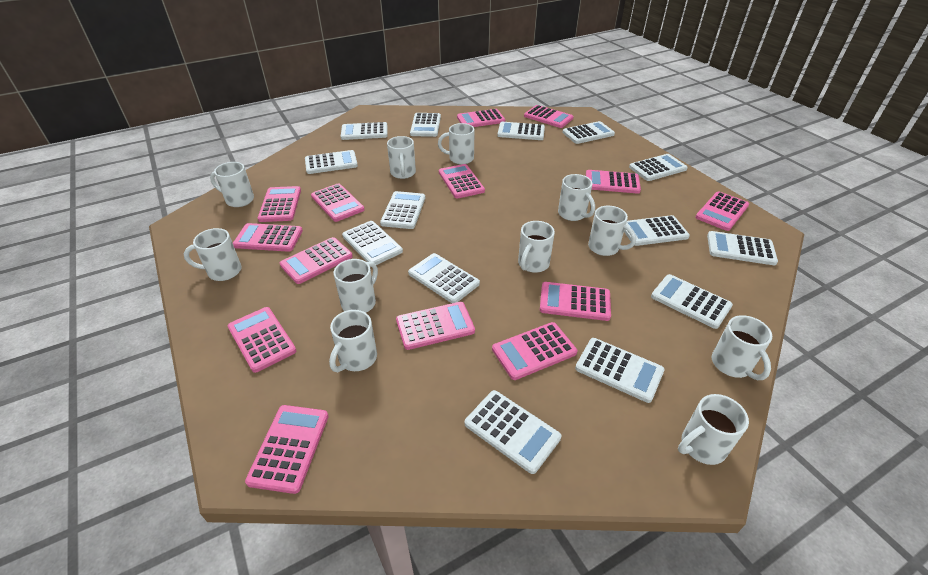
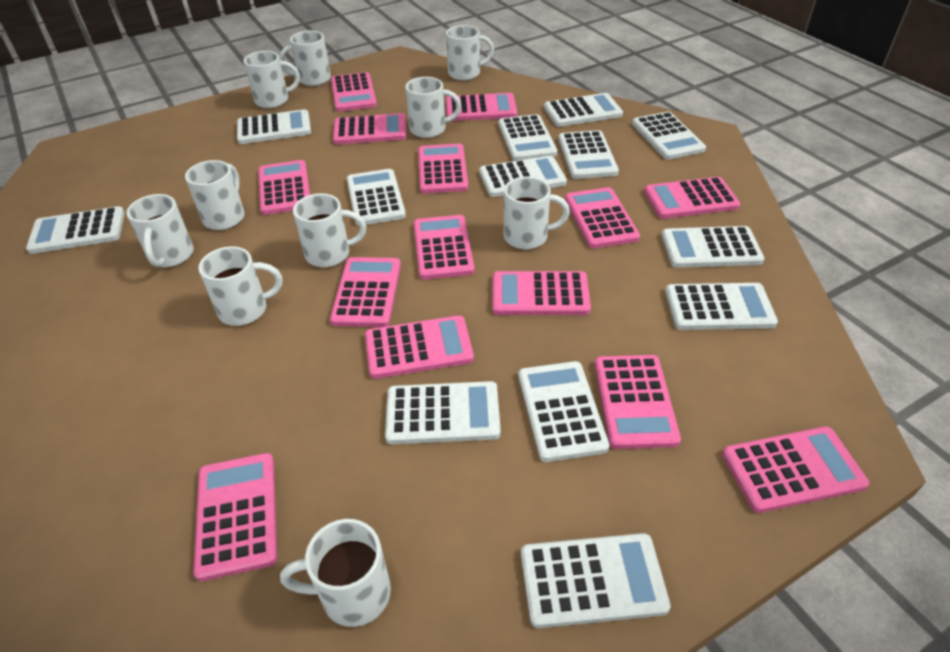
white calculator: [305,150,358,174] [341,122,387,140] [342,221,403,265] [380,191,425,229] [408,253,480,303] [410,113,441,137] [465,390,561,474] [497,122,545,140] [562,121,615,144] [575,338,665,403] [624,215,690,246] [629,154,688,181] [651,274,733,329] [707,231,778,265] = 14 -> [26,206,125,254] [237,109,311,144] [347,169,406,226] [385,381,501,444] [479,156,567,197] [498,114,557,161] [518,361,609,462] [521,533,671,628] [544,93,623,127] [558,130,619,179] [632,112,706,159] [661,226,765,268] [665,283,778,330] = 13
white mug: [184,228,241,281] [210,162,254,207] [329,310,377,372] [334,259,378,313] [387,136,416,179] [438,123,475,164] [518,221,555,273] [558,174,595,221] [588,206,636,256] [678,394,749,465] [712,315,772,380] = 11 -> [126,194,194,267] [185,160,245,230] [198,246,283,326] [243,51,300,108] [279,31,331,86] [280,519,391,627] [293,193,366,267] [405,77,461,138] [446,25,494,81] [504,177,570,249] = 10

